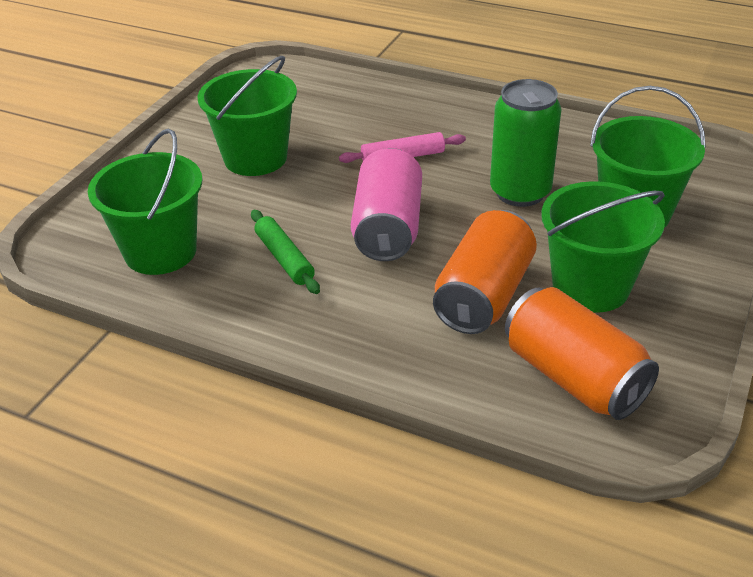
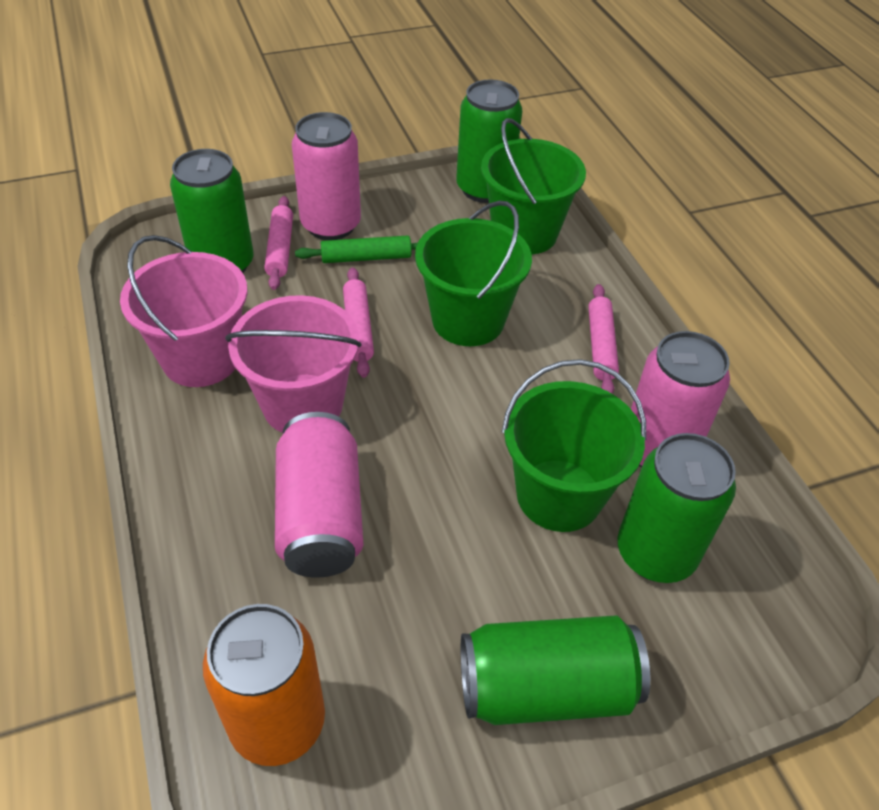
green bucket: [88,129,202,275] [197,56,297,176] [541,181,665,313] [590,86,706,228] = 4 -> [415,201,532,346] [481,118,586,254] [502,359,647,532] = 3
green can: [490,79,561,207] = 1 -> [170,149,253,273] [456,79,522,203] [461,615,650,725] [617,433,736,583] = 4
orange can: [433,210,537,334] [505,287,659,420] = 2 -> [203,604,325,766] = 1
pink bucket: none = 0 -> [120,235,247,387] [225,295,362,433] = 2
pink can: [351,148,422,261] = 1 -> [275,412,364,578] [292,112,361,240] [631,331,730,468] = 3
pink rolling pin: [339,132,466,163] = 1 -> [264,196,293,290] [343,267,374,378] [588,284,619,394] = 3

